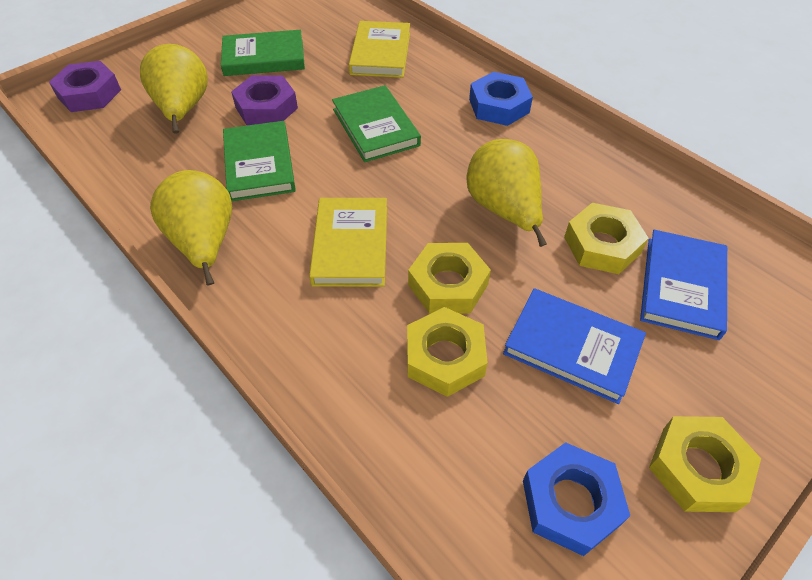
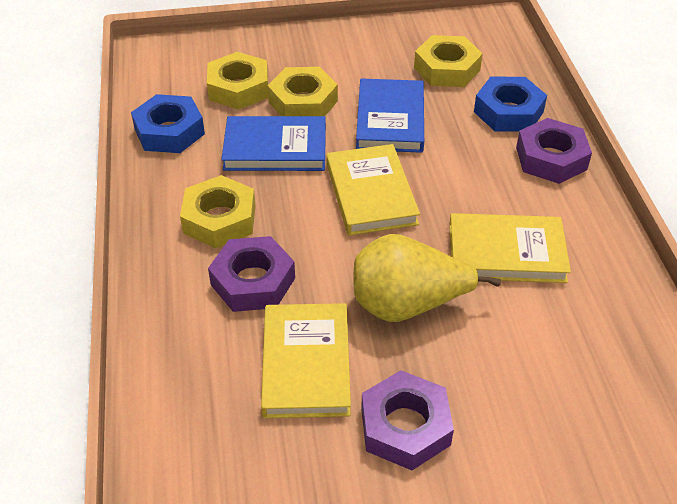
green book: [221,30,305,76] [223,121,296,201] [332,85,421,162] = 3 -> none = 0
purple nut: [49,61,121,112] [231,75,298,125] = 2 -> [208,236,295,312] [361,370,454,470] [516,118,592,184] = 3
yellow book: [309,198,387,287] [349,21,410,78] = 2 -> [261,303,351,418] [326,144,420,236] [449,213,571,283] = 3
yellow pear: [140,44,208,133] [150,170,232,286] [467,139,547,247] = 3 -> [354,234,501,322] = 1

